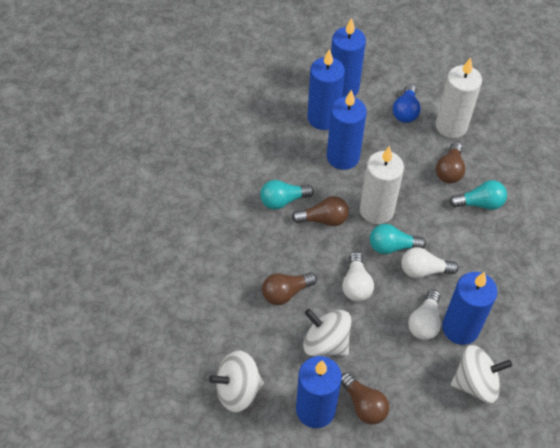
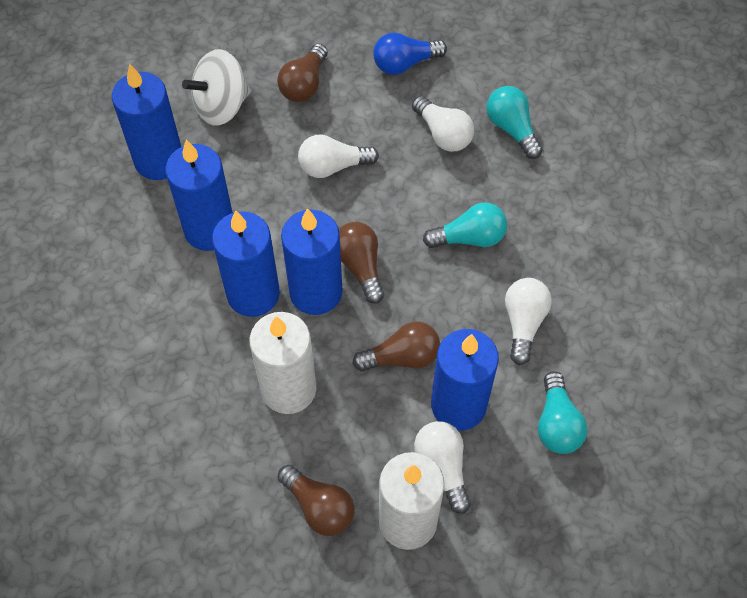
white light bulb: [342,252,374,302] [401,247,459,278] [408,290,441,340] = 3 -> [298,134,379,178] [412,96,474,152] [414,421,471,514] [505,278,552,365] = 4
white spinning top: [209,350,264,412] [303,309,351,357] [451,345,512,403] = 3 -> [182,49,251,126] = 1

